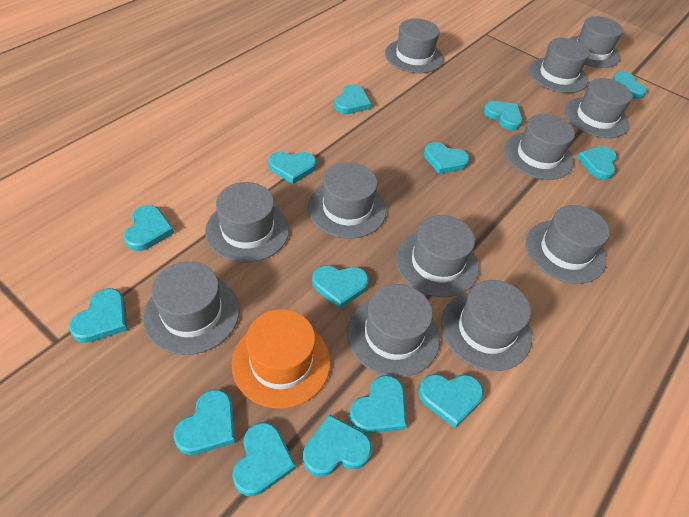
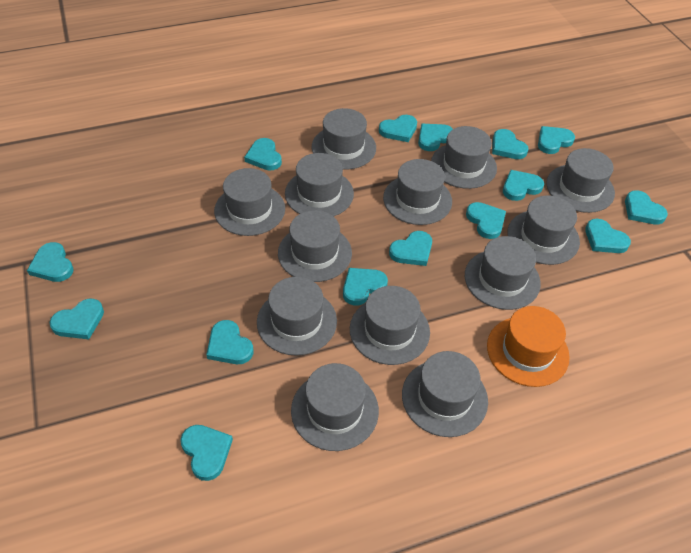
grey hat: [143,261,239,355] [205,182,289,263] [308,162,386,238] [347,284,440,377] [385,18,444,73] [396,215,479,297] [441,280,532,371] [504,114,575,180] [526,205,610,284] [529,38,590,93] [565,78,633,138] [569,16,623,68] = 12 -> [214,168,285,236] [257,277,337,356] [278,210,352,282] [285,153,354,217] [291,363,379,451] [312,108,376,170] [350,286,430,365] [383,159,452,225] [402,351,488,437] [431,126,497,189] [465,236,541,310] [507,195,580,265] [546,148,615,213] = 13
turquoise heart: [69,288,127,343] [124,205,174,251] [173,389,235,455] [233,422,296,496] [268,152,317,184] [303,414,372,476] [312,265,369,309] [334,84,371,114] [349,375,407,433] [418,374,484,428] [424,142,470,174] [483,101,523,130] [577,146,617,180] [612,71,647,99] = 14 -> [27,242,74,282] [50,299,104,339] [180,425,233,481] [206,320,253,364] [244,138,282,171] [343,268,388,306] [379,115,417,142] [389,231,432,266] [418,124,453,151] [466,202,506,239] [492,129,529,159] [503,170,544,201] [538,126,575,154] [585,219,631,253] [625,190,668,225] = 15

